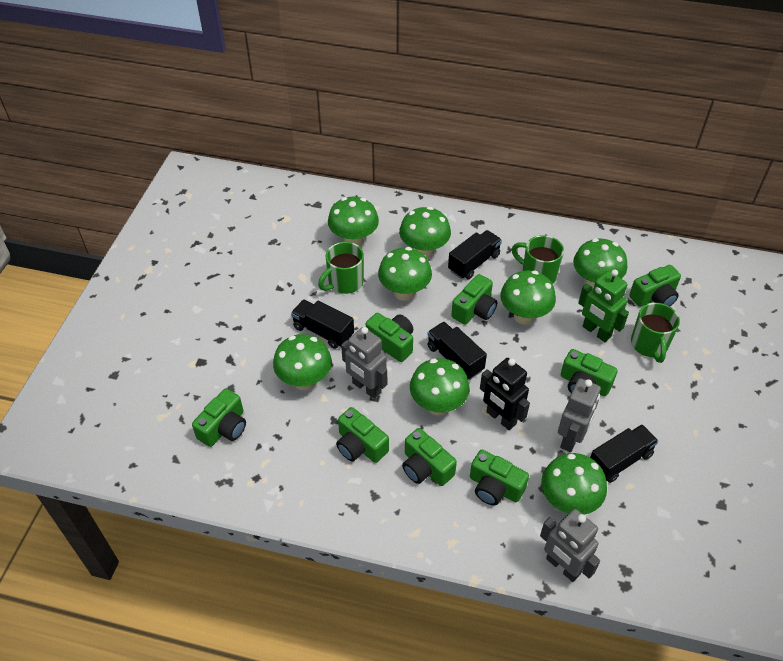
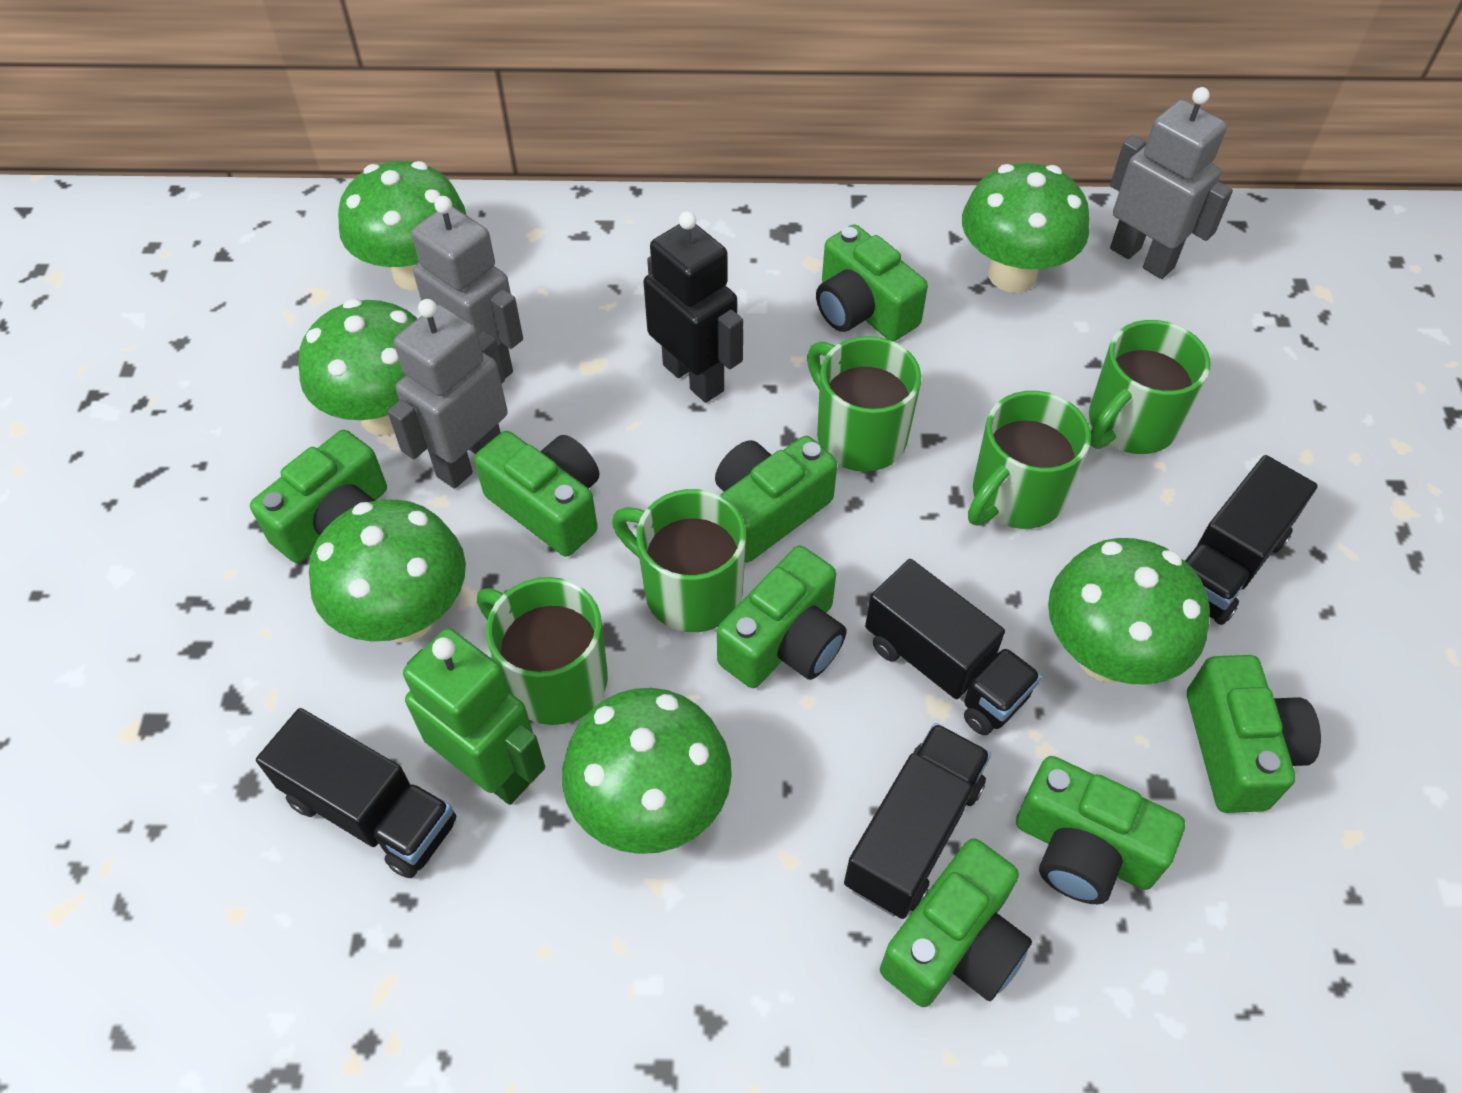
green mug: [318,242,364,294] [512,235,564,284] [631,303,680,363] = 3 -> [477,577,608,725] [612,489,746,632] [807,336,921,472] [968,391,1091,529] [1089,320,1211,454] = 5
green mushroom: [273,334,332,390] [328,196,379,247] [378,247,432,301] [399,207,451,259] [410,358,469,415] [500,271,556,325] [541,453,607,515] [573,238,627,288] = 8 -> [298,299,417,436] [309,499,466,643] [338,161,466,290] [562,688,732,854] [962,163,1089,293] [1048,538,1210,685] = 6

